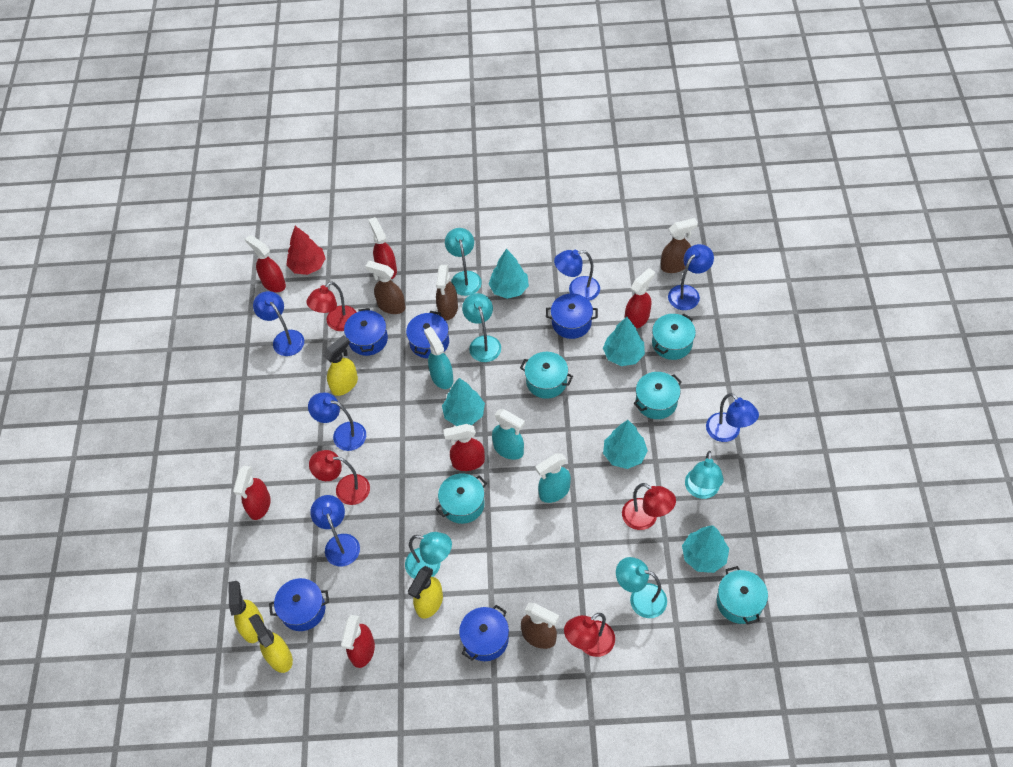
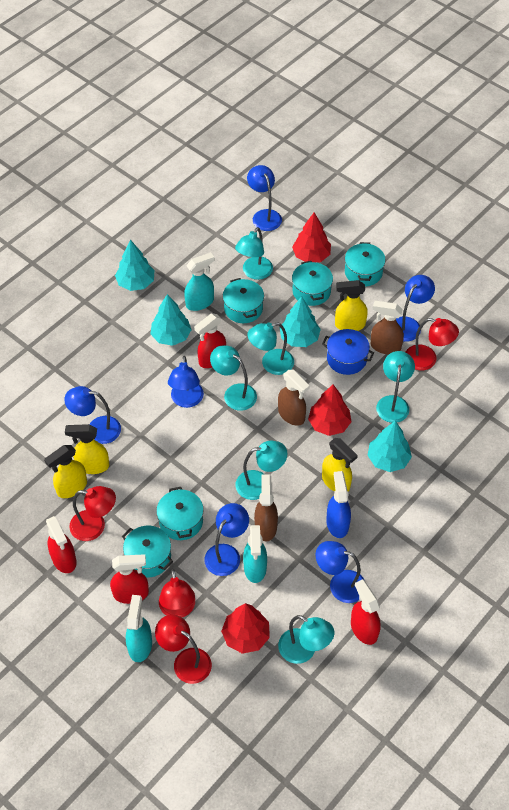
blue pot: [269,578,329,631] [344,308,388,356] [406,311,449,359] [459,605,509,661] [546,293,598,339] = 5 -> [322,329,374,375] = 1
blue spray bottle: none = 0 -> [326,471,351,538] = 1
brown spray bottle: [365,261,405,314] [436,265,458,320] [521,603,559,649] [661,218,698,273] = 4 -> [254,474,278,541] [278,370,310,426] [371,301,404,354] = 3
red spray bottle: [233,466,271,520] [245,235,286,292] [341,615,375,668] [368,217,397,279] [444,424,485,471] [625,268,655,329] = 6 -> [46,516,77,573] [110,554,149,604] [194,314,226,368] [351,579,381,645] = 4
red tree: [286,226,326,275] = 1 -> [221,603,270,654] [292,212,331,262] [308,385,351,436] = 3
turquoise lamp: [405,532,452,579] [445,228,482,296] [462,293,501,362] [616,557,667,618] [685,451,724,499] = 5 -> [210,346,257,411] [235,227,273,280] [235,441,287,500] [247,322,294,375] [278,615,334,664] [376,351,415,423] = 6
turquoise tree: [442,378,485,426] [489,248,529,299] [603,317,645,366] [603,420,648,469] [682,525,729,573] = 5 -> [115,240,155,291] [151,294,192,346] [279,296,321,347] [367,421,412,472] = 4

